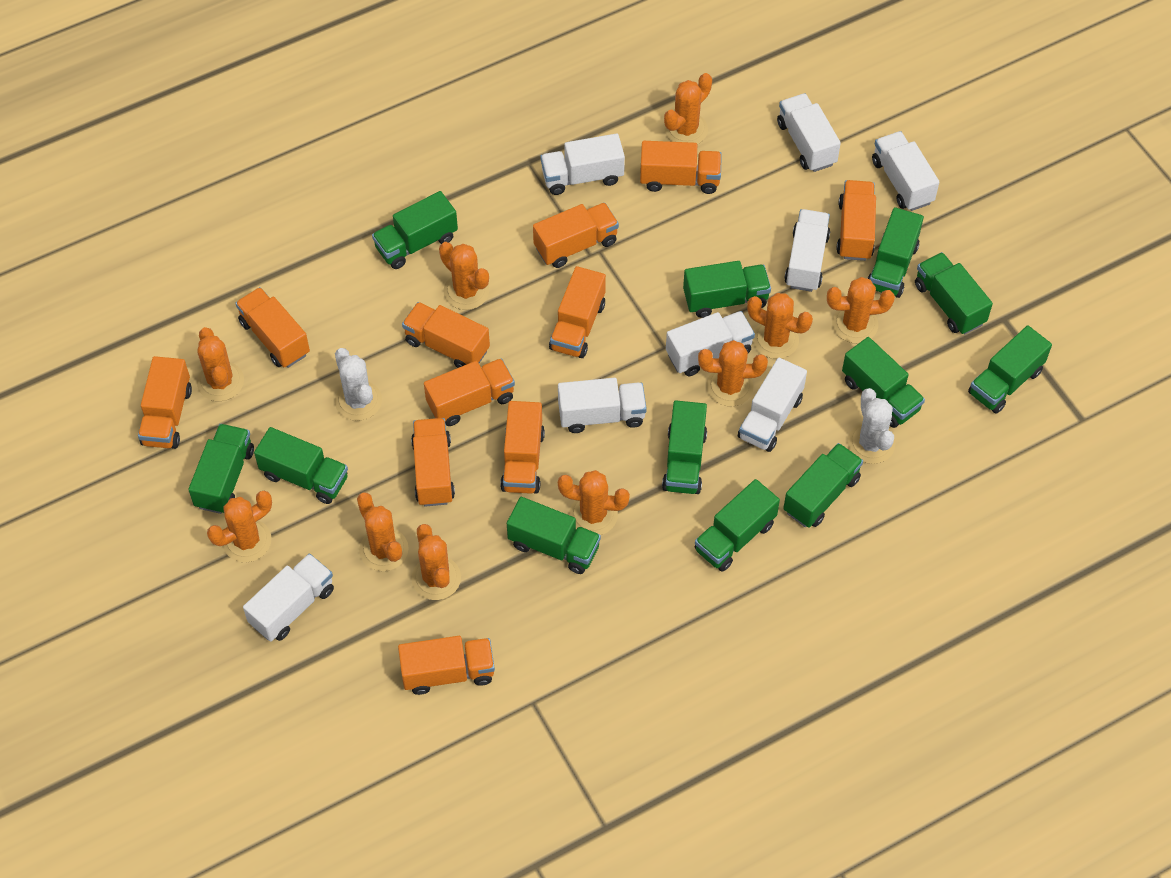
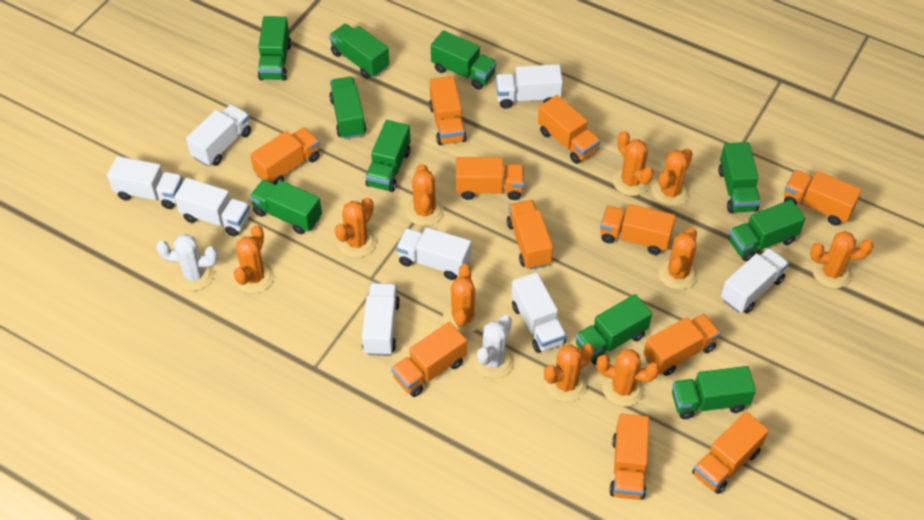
green truck: [188,424,254,514] [254,427,348,504] [372,191,458,269] [507,497,601,574] [662,401,707,494] [683,261,771,318] [695,479,780,572] [783,443,863,528] [842,337,925,428] [867,207,924,298] [915,252,993,335] [968,325,1052,414] = 12 -> [249,179,322,234] [258,16,291,81] [329,24,389,78] [329,77,366,139] [365,120,411,192] [431,30,497,90] [576,294,652,365] [672,366,756,419] [718,142,760,213] [729,200,805,261] = 10

